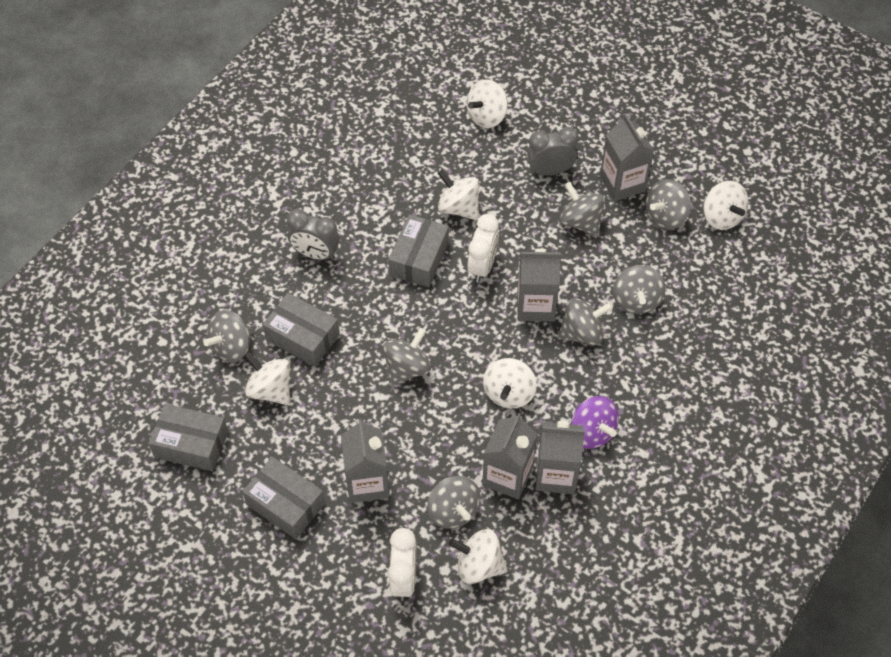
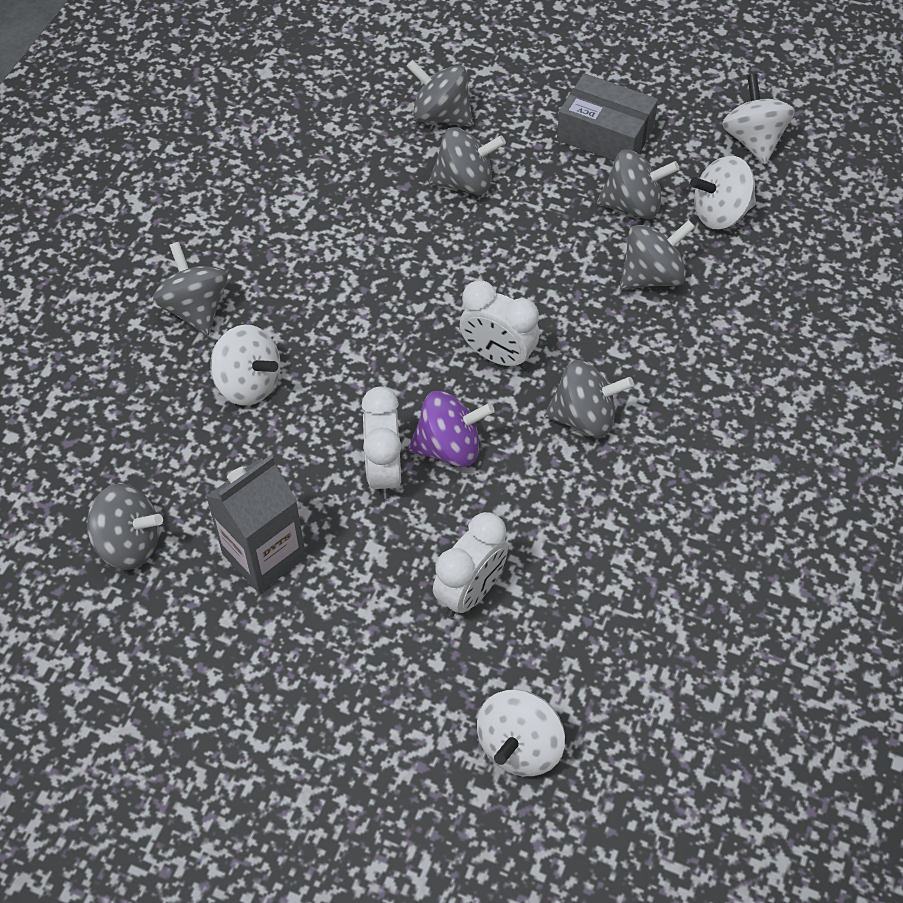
grey box: [148,404,228,472] [242,457,325,539] [263,293,339,367] [388,214,449,287] = 4 -> [557,73,658,161] = 1
grey carton: [341,419,389,503] [482,413,537,499] [518,248,561,322] [535,421,585,494] [600,113,654,201] = 5 -> [206,455,306,593] = 1
grey clock: [287,209,340,260] [527,127,579,175] = 2 -> none = 0
white clock: [388,528,416,601] [467,214,499,282] = 2 -> [361,387,401,499] [433,512,508,617] [460,280,540,369] = 3
white spinning top: [244,351,290,405] [438,169,479,220] [449,529,508,584] [467,80,508,128] [483,358,537,408] [703,181,749,230] = 6 -> [210,325,281,406] [477,689,565,776] [690,156,756,229] [722,74,795,164] = 4

